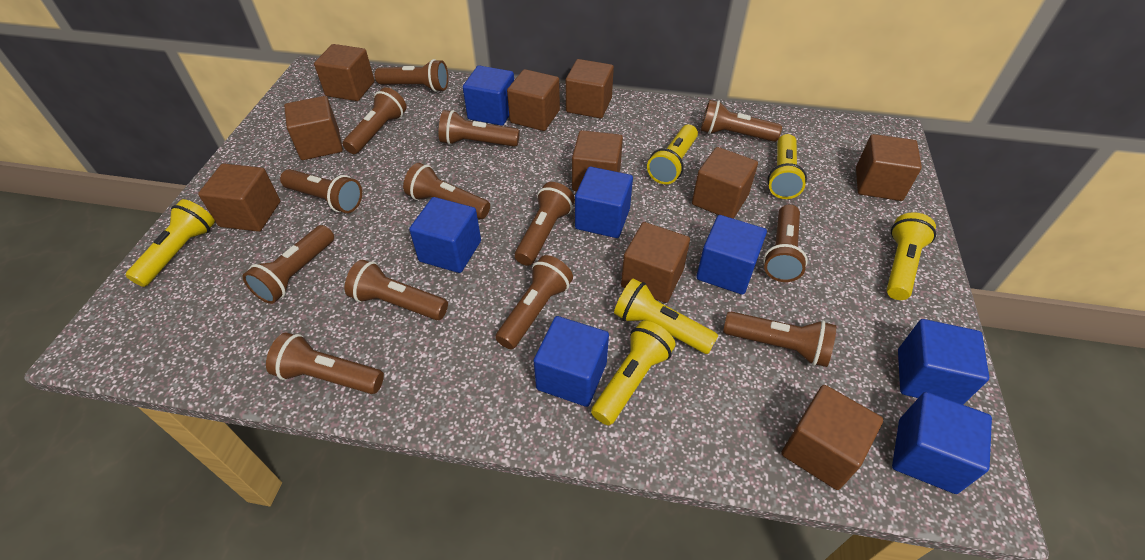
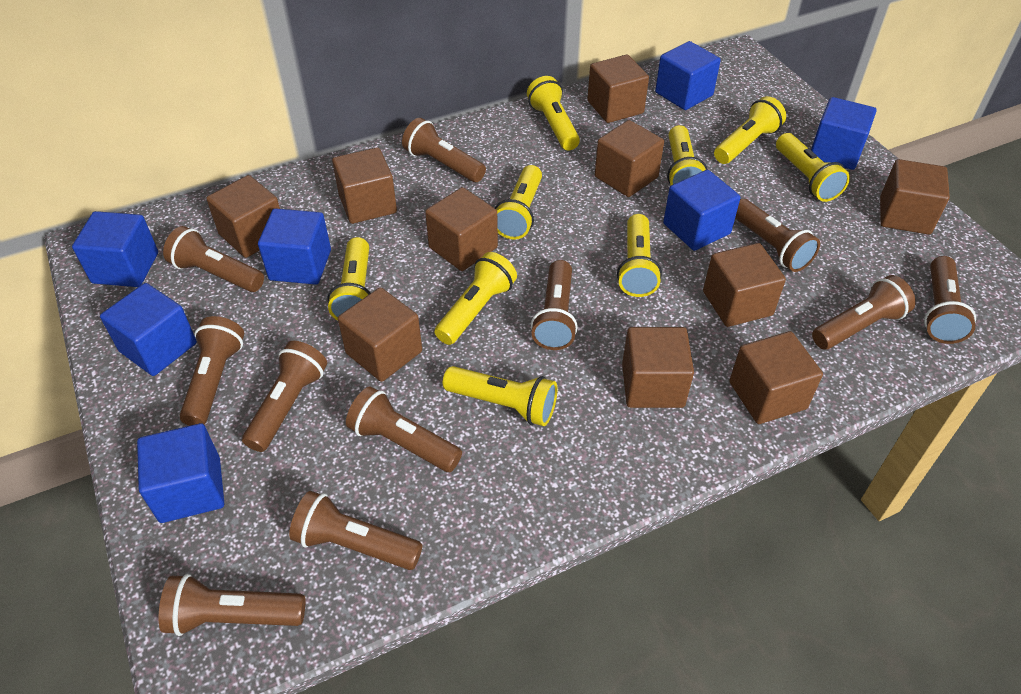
brown flashlight: [242,225,334,304] [266,333,384,394] [280,169,362,213] [343,87,407,154] [345,259,448,320] [375,59,448,92] [403,163,490,219] [438,110,520,147] [495,255,573,349] [515,182,575,266] [701,100,782,142] [723,311,836,367] [763,204,808,282] = 13 -> [159,574,306,636] [163,226,264,292] [180,316,244,426] [242,341,327,452] [289,491,423,570] [346,387,462,472] [402,118,486,182] [531,260,578,350] [735,199,820,272] [812,275,916,350] [924,256,976,344] = 11
yellow flashlight: [126,199,215,287] [591,321,676,425] [614,279,718,354] [647,125,698,184] [767,134,807,199] [887,212,936,300] = 6 -> [327,237,370,321] [434,252,517,345] [443,366,557,426] [495,165,542,240] [527,76,580,151] [617,214,662,297] [667,125,708,185] [714,96,786,164] [776,133,850,202] = 9

